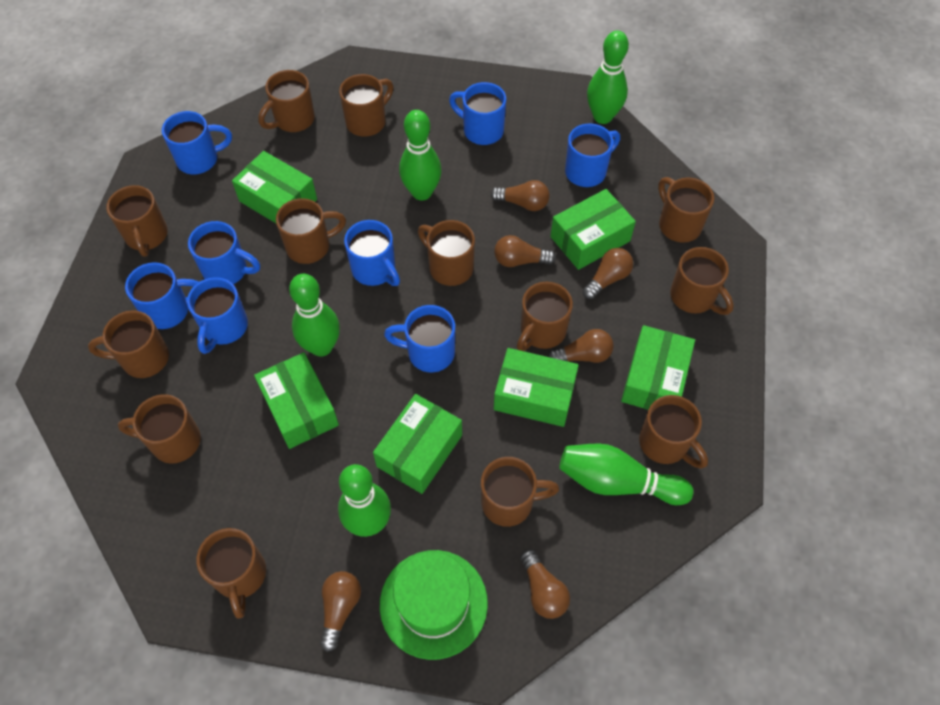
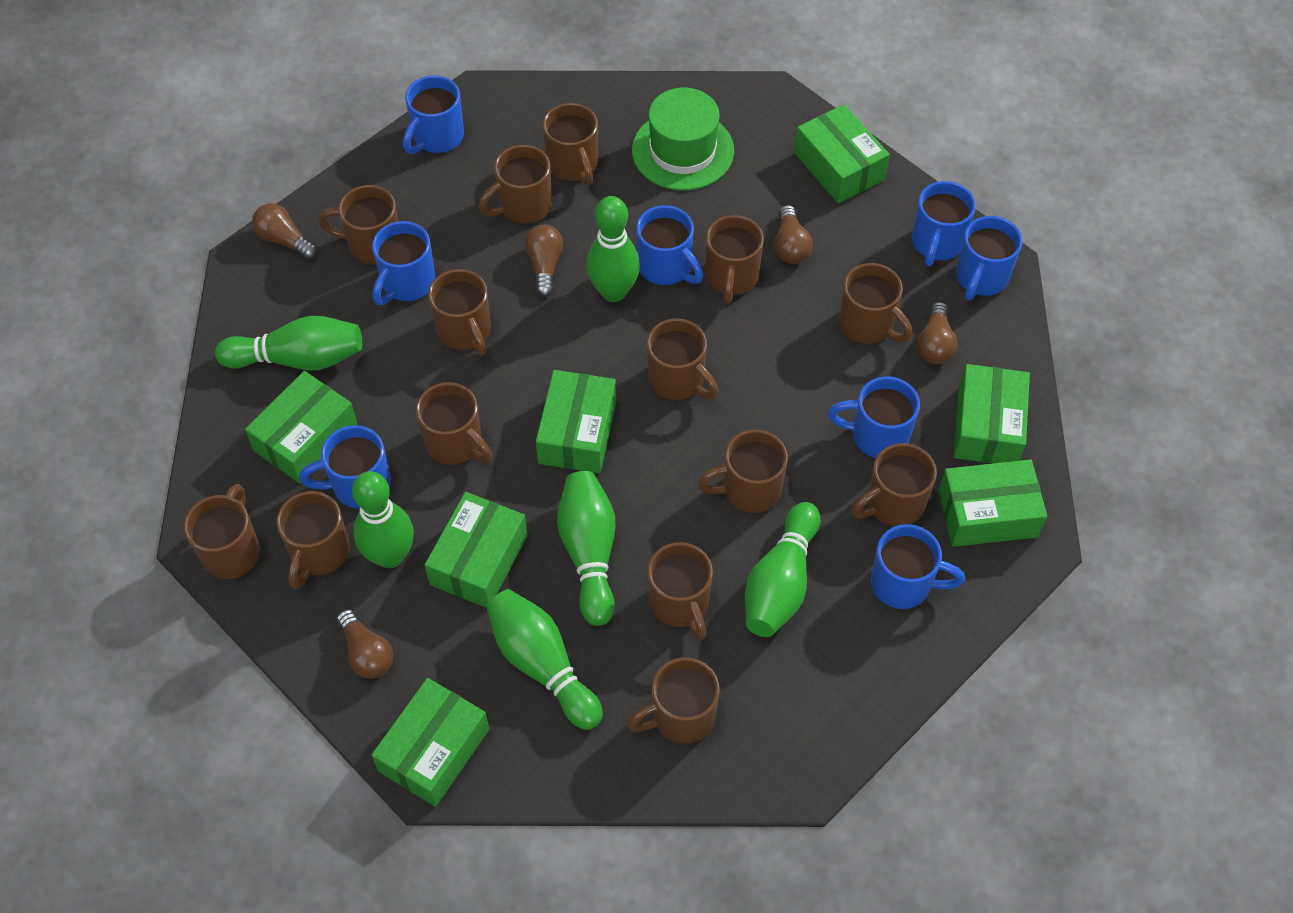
brown light bulb: [320,571,361,652] [490,180,550,211] [494,235,556,267] [520,549,570,619] [548,329,614,363] [582,248,633,299] = 6 -> [252,203,317,259] [336,609,393,679] [525,224,563,297] [774,205,813,264] [917,302,958,364] = 5
brown mug: [88,311,169,378] [106,185,168,257] [118,394,201,464] [196,528,266,619] [258,70,315,132] [276,198,346,264] [339,74,393,137] [418,220,475,286] [481,457,559,527] [517,282,573,351] [639,395,708,469] [658,177,714,243] [670,247,734,315] = 13 -> [184,484,260,579] [277,491,350,589] [319,185,398,264] [416,382,492,465] [428,269,491,355] [479,145,552,223] [543,103,598,185] [627,657,720,744] [647,319,718,400] [648,542,713,640] [698,430,788,513] [705,215,764,304] [839,263,912,344] [852,443,937,526] = 14
green bowling pin: [289,274,340,357] [338,464,391,537] [399,110,442,200] [559,443,694,505] [587,31,629,124] = 5 -> [215,315,362,371] [352,471,414,568] [486,589,603,730] [557,471,616,626] [586,196,640,302] [745,502,820,637] = 6
green box: [232,151,317,223] [254,352,339,449] [373,394,462,494] [494,348,579,427] [550,189,636,270] [621,325,695,410] = 6 -> [245,371,358,484] [371,678,489,807] [425,492,528,608] [536,370,616,473] [794,104,890,203] [938,459,1047,547] [954,364,1030,463] = 7

